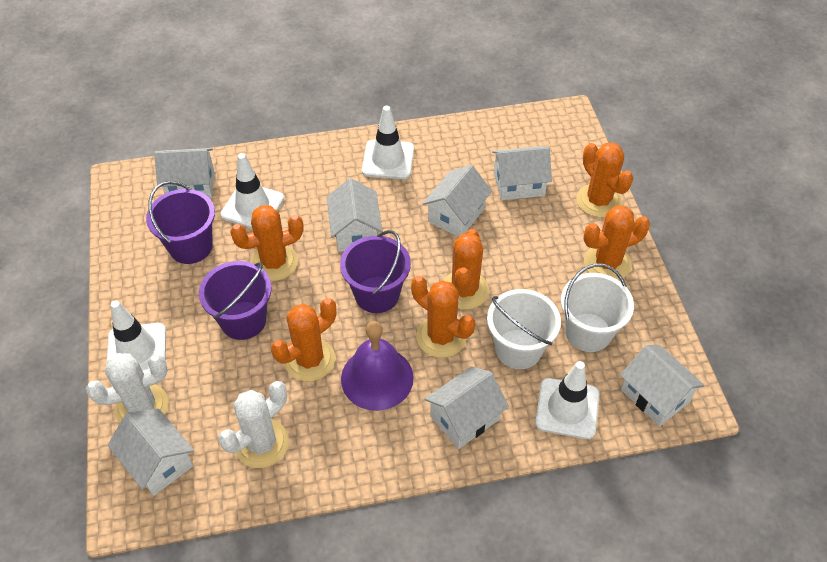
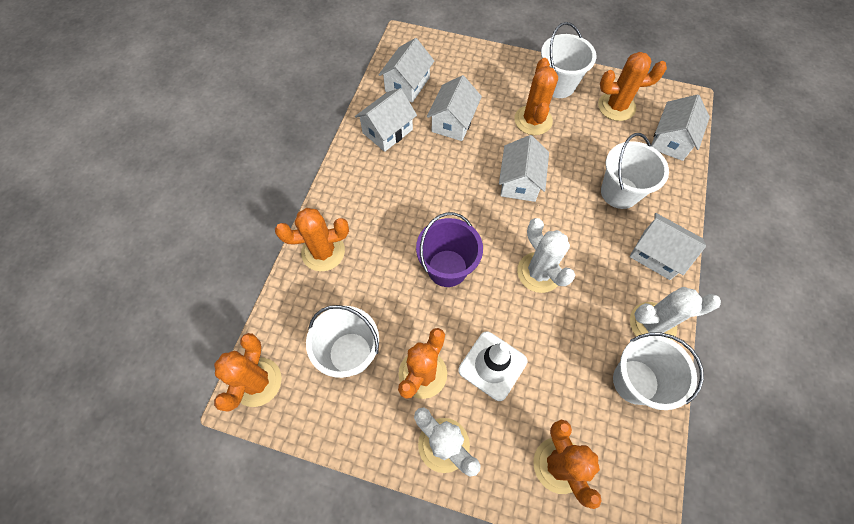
purple bell: [341,321,414,411] = 1 -> none = 0
purple bucket: [146,181,215,264] [199,261,272,340] [340,230,411,313] = 3 -> [416,212,483,287] = 1
white bucket: [487,289,561,369] [561,264,634,352] = 2 -> [306,305,379,378] [541,22,596,98] [601,133,669,209] [613,333,704,410] = 4
white cactus: [86,353,168,423] [218,381,289,468] = 2 -> [414,407,481,476] [517,218,575,293] [630,287,721,340] = 3
white house: [108,409,194,496] [154,148,214,198] [327,178,382,252] [422,165,492,237] [424,366,509,449] [492,146,552,200] [620,345,705,426] = 7 -> [355,88,417,152] [378,38,434,103] [427,75,482,141] [499,135,549,202] [629,213,706,280] [651,94,710,161] = 6
white traffic cone: [106,300,166,371] [220,153,284,228] [362,106,414,179] [535,361,600,439] = 4 -> [458,331,527,401] = 1

